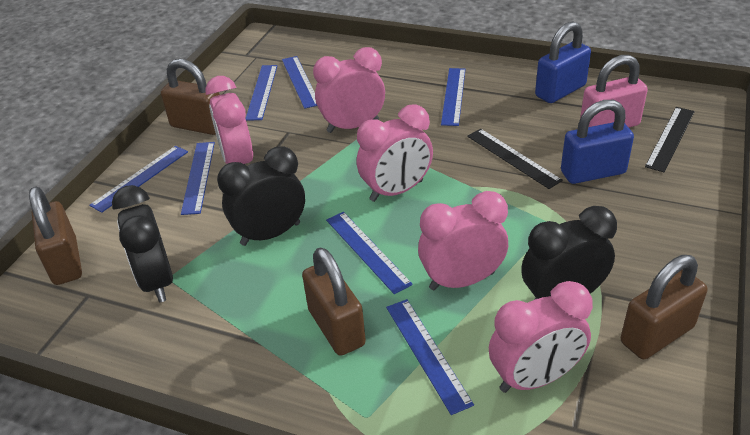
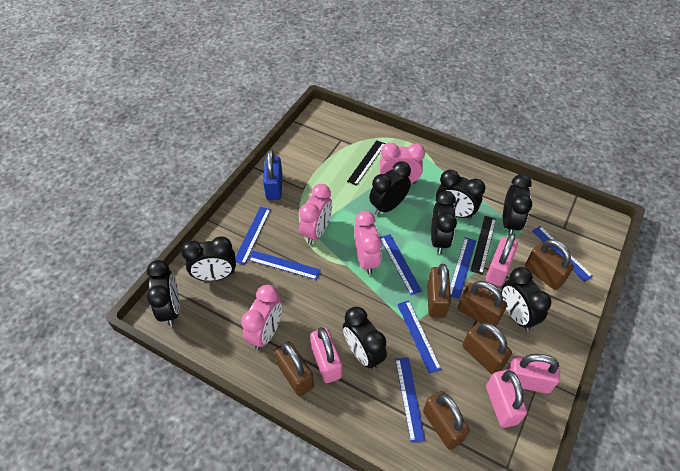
black clock: [112,185,173,302] [217,146,305,246] [521,206,617,300] = 3 -> [147,260,180,326] [181,236,236,281] [343,307,387,370] [369,161,411,215] [431,191,457,254] [436,170,485,219] [501,267,551,331] [503,174,532,236] = 8
blue padlock: [535,21,591,103] [561,100,634,184] = 2 -> [263,149,283,200] = 1
brown padlock: [29,187,82,285] [161,59,220,135] [302,247,366,356] [621,255,707,359] = 4 -> [274,341,314,396] [423,391,470,450] [427,264,451,318] [458,281,507,327] [463,323,512,374] [525,239,574,290] = 6
pink clock: [205,76,253,164] [313,47,385,133] [357,104,433,202] [418,191,508,290] [489,281,593,393] = 5 -> [241,285,282,350] [299,184,332,245] [354,211,382,275] [380,143,425,184] = 4
pink padlock: [580,55,648,128] = 1 -> [310,327,342,383] [486,233,518,286] [486,370,527,428] [506,354,560,394] = 4

